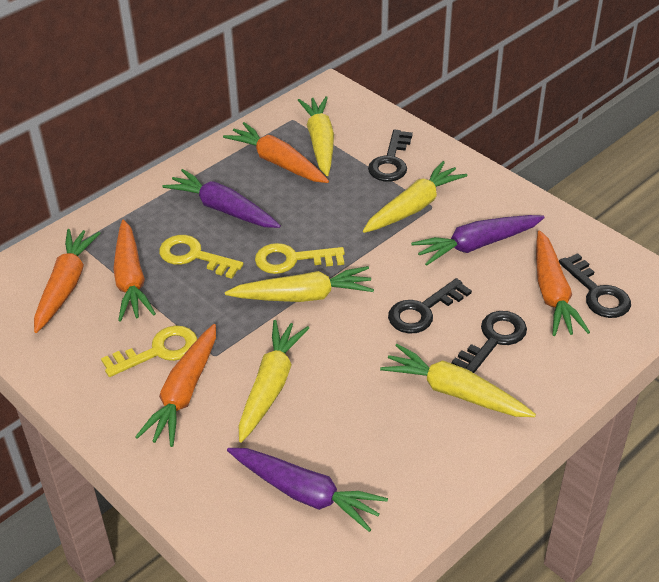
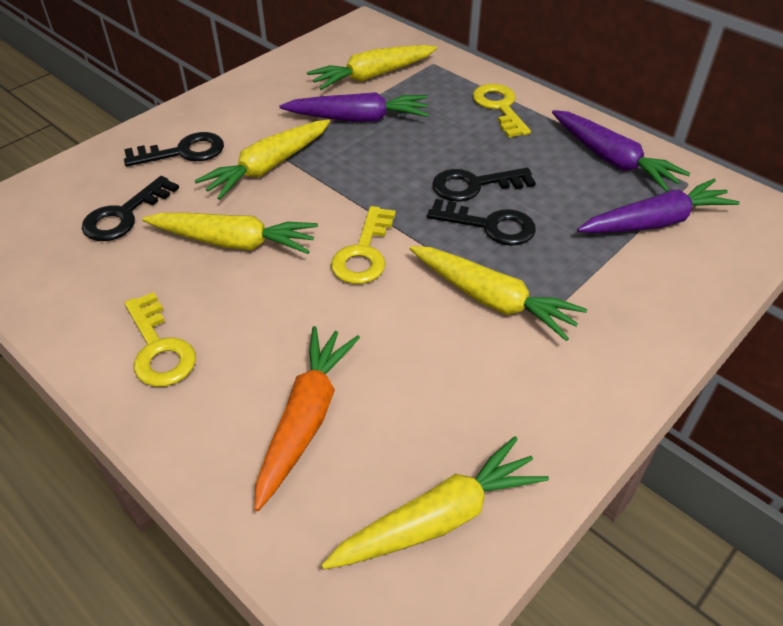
orange carrot: [34,229,100,333] [113,220,156,321] [135,324,216,447] [223,122,329,183] [536,230,590,336] = 5 -> [254,326,360,511] = 1

